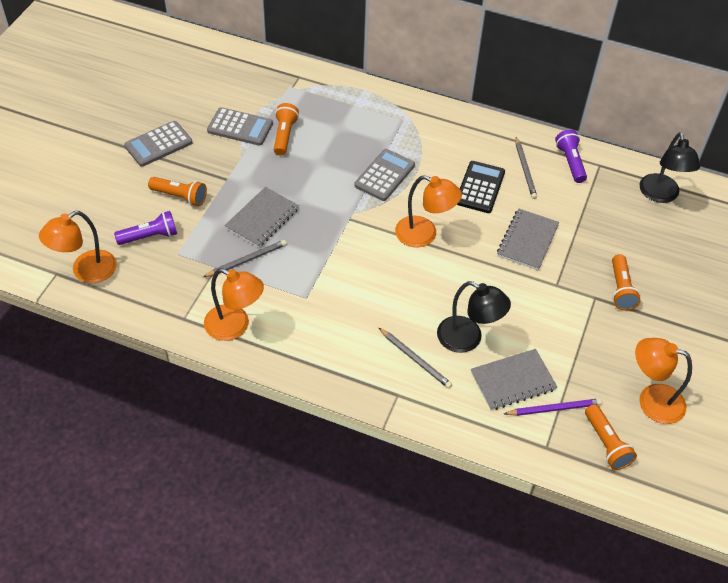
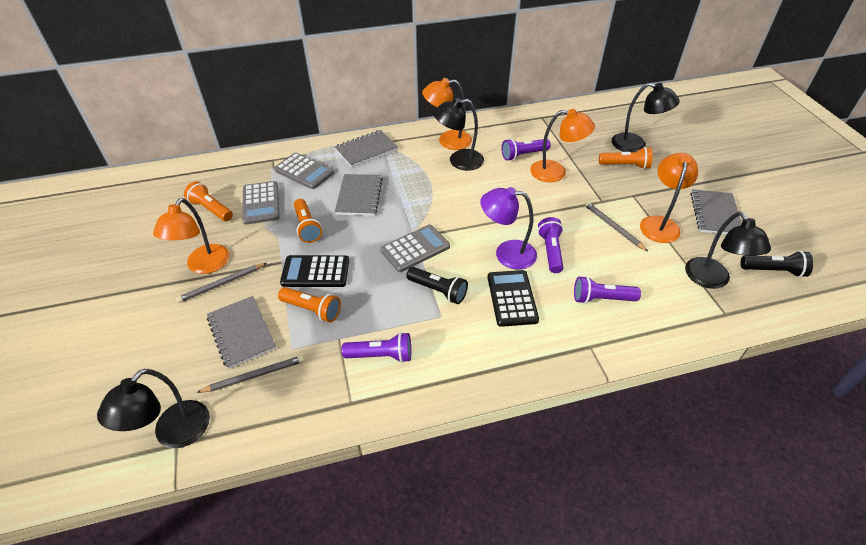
black calculator: [457,161,505,213] = 1 -> [280,255,349,287] [488,270,539,327] = 2
black flashlight: none = 0 -> [406,267,468,304] [740,251,813,277] = 2
black lamp: [437,281,511,353] [639,132,700,203] = 2 -> [97,369,210,448] [433,98,484,171] [612,83,680,152] [685,212,771,289] = 4
grey notebook: [224,187,299,248] [471,349,557,410] [497,209,559,271] = 3 -> [207,296,276,369] [335,130,398,167] [335,174,383,216] [691,189,742,235] = 4
purple flashlight: [114,211,177,245] [555,130,587,183] = 2 -> [342,332,411,363] [501,139,551,161] [538,217,564,273] [574,276,641,304] = 4
purple lamp: none = 0 -> [480,187,537,270] = 1
purple pencil: [504,398,602,416] = 1 -> none = 0

